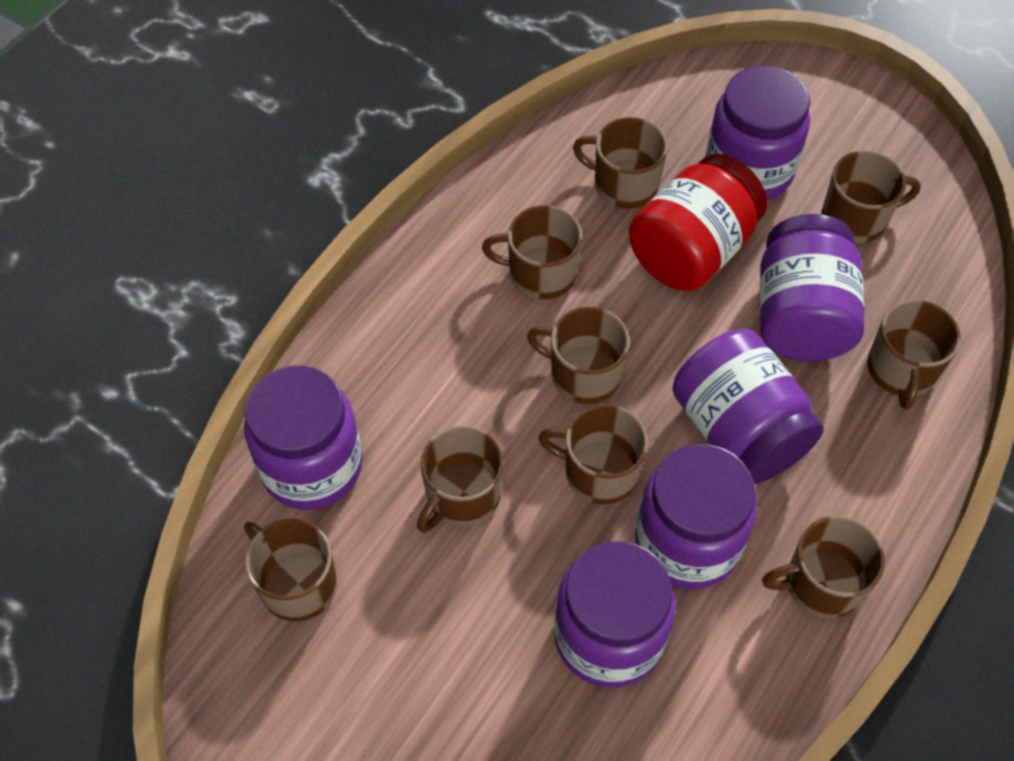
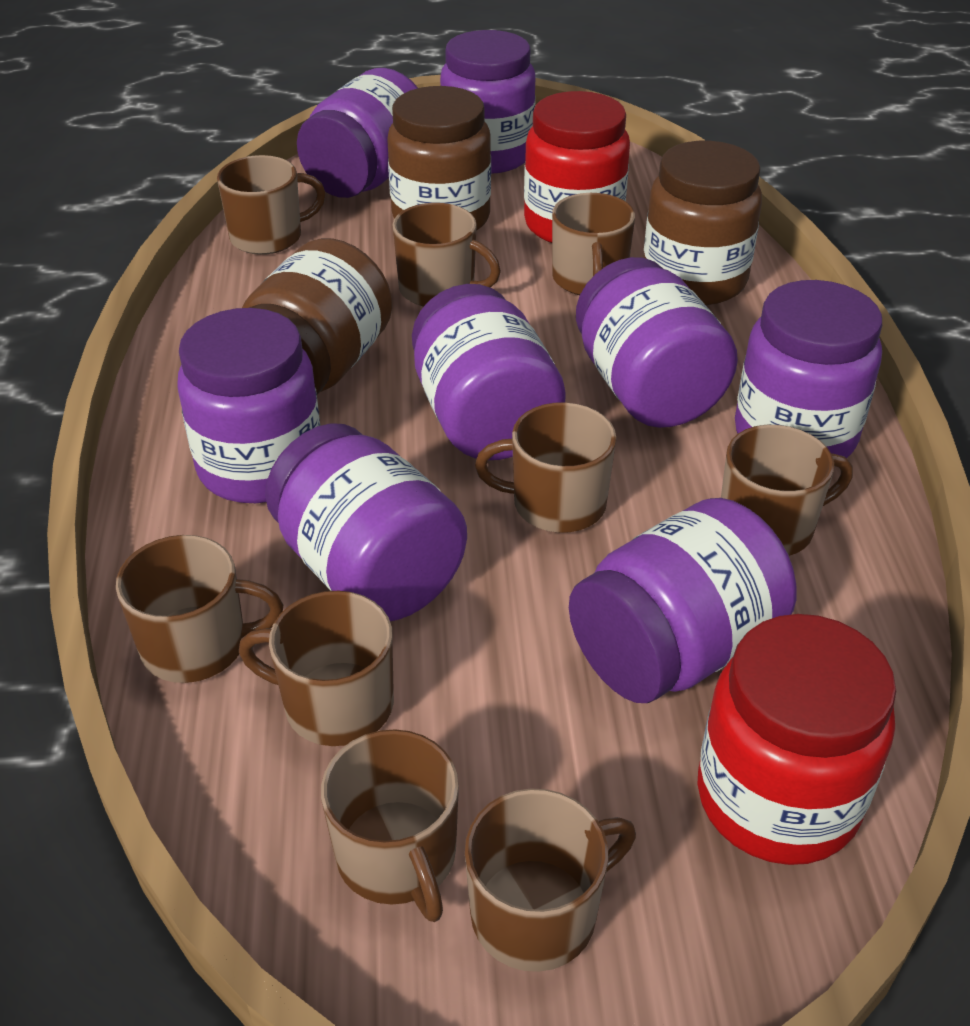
brown jar: none = 0 -> [242,238,393,395] [387,86,491,231] [644,141,762,305] = 3
purple jar: [244,366,363,510] [554,541,676,688] [635,444,757,589] [672,329,824,484] [705,66,810,201] [760,214,864,361] = 6 -> [177,308,320,503] [265,423,467,621] [297,68,418,198] [412,284,566,460] [440,30,536,174] [569,498,796,703] [576,257,738,428] [735,280,882,459] = 8
red jar: [629,153,767,291] = 1 -> [524,91,630,243] [697,614,896,865] = 2

